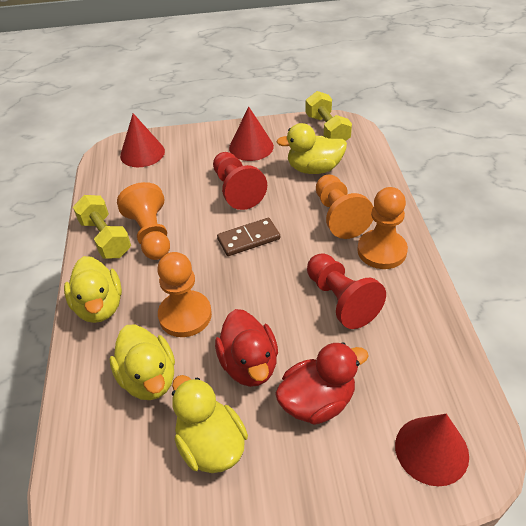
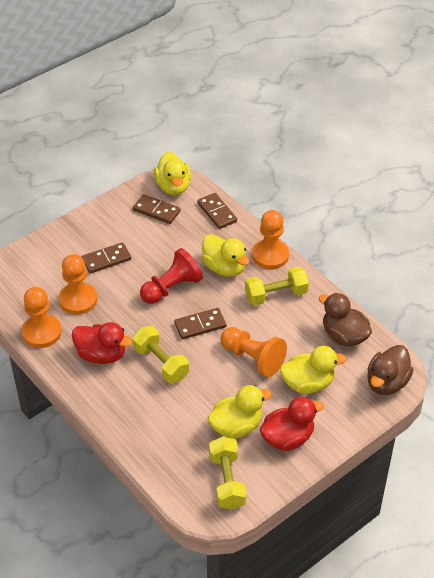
brown domino: [217,218,280,256] = 1 -> [82,242,131,274] [133,194,181,224] [174,308,226,339] [197,193,237,229] = 4
brown duck: none = 0 -> [319,293,372,346] [367,345,413,395] = 2
red cone: [120,113,165,167] [229,106,274,161] [395,414,469,486] = 3 -> none = 0
red pawn: [213,152,267,210] [307,253,386,329] = 2 -> [140,248,203,304] = 1
yellow dumbbell: [73,195,131,259] [305,91,352,141] = 2 -> [132,326,189,383] [209,436,247,510] [245,267,309,306] = 3

